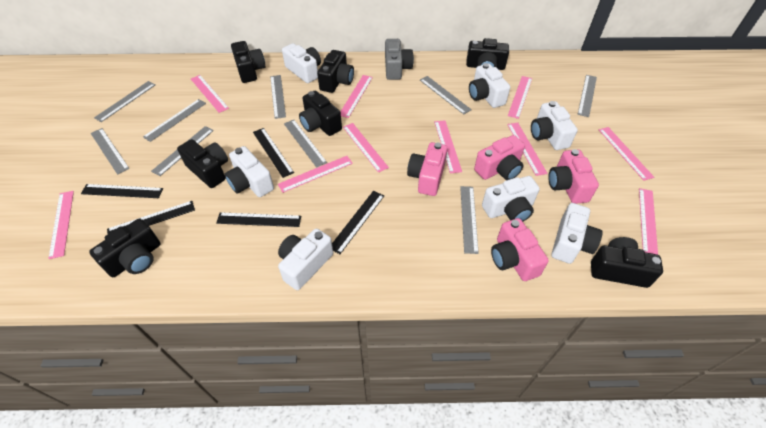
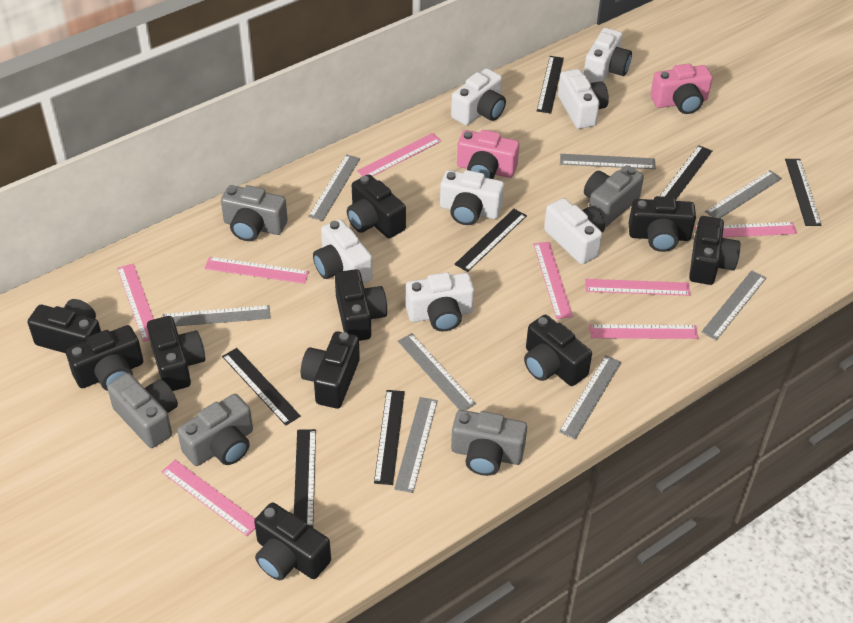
black camera: [89,218,161,277] [177,139,228,188] [231,41,266,83] [299,91,342,136] [317,50,354,93] [466,38,509,70] [591,237,663,288] = 7 -> [28,299,101,353] [66,325,143,391] [147,316,205,391] [254,503,331,580] [301,331,360,408] [335,269,387,341] [347,174,406,238] [524,315,592,386] [629,196,696,252] [689,216,740,285] = 10
black ruler: [81,184,163,198] [107,201,195,234] [216,212,301,227] [253,128,294,178] [332,191,384,254] = 5 -> [222,348,301,426] [294,429,316,528] [374,390,405,485] [454,209,527,272] [537,56,564,113] [660,145,712,199] [785,159,822,226] = 7
grey camera: [385,39,414,80] = 1 -> [107,373,178,448] [177,394,253,466] [221,185,288,241] [451,410,527,476] [584,165,644,227] = 5
grey ruler: [91,128,130,175] [94,81,156,122] [143,99,206,142] [151,126,214,176] [270,75,286,119] [284,120,327,168] [420,76,472,115] [460,186,479,254] [578,75,597,117] = 9 -> [163,305,270,326] [308,154,360,221] [394,397,438,493] [398,333,476,410] [559,355,622,440] [560,154,656,169] [701,270,766,340] [705,170,782,218] = 8
pink camera: [407,142,448,196] [474,135,525,180] [491,218,549,281] [548,149,599,204] = 4 -> [457,130,519,179] [650,63,713,114] = 2
pink ruler: [48,191,74,259] [191,75,229,113] [278,156,353,193] [340,75,373,118] [343,123,389,173] [434,120,462,173] [507,122,548,176] [508,76,532,119] [599,127,654,181] [639,188,658,255] = 10 -> [117,263,154,342] [161,460,255,536] [204,257,309,284] [357,133,442,177] [533,242,573,319] [585,279,690,296] [589,324,698,339] [696,222,797,237] = 8

